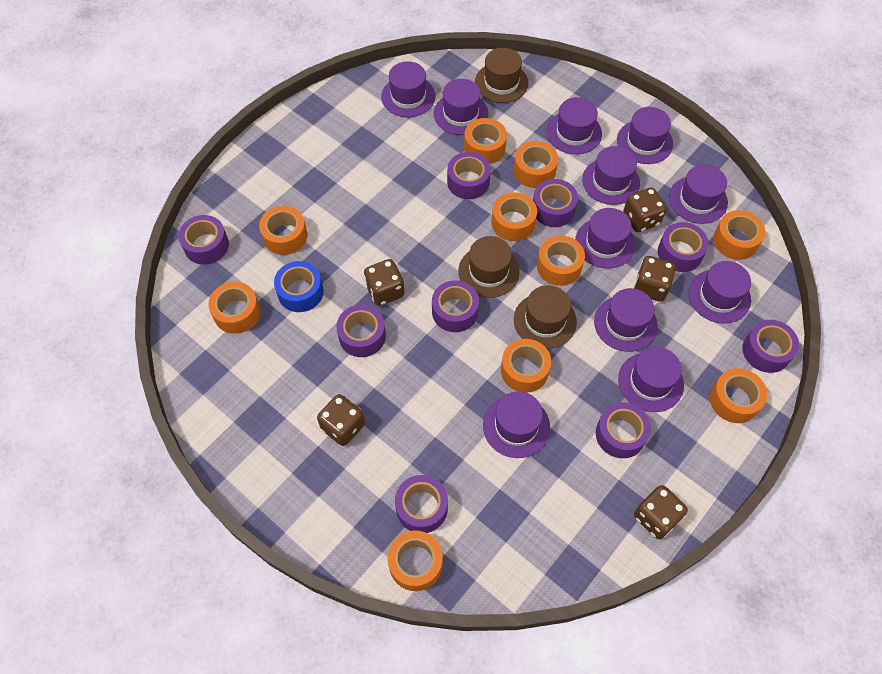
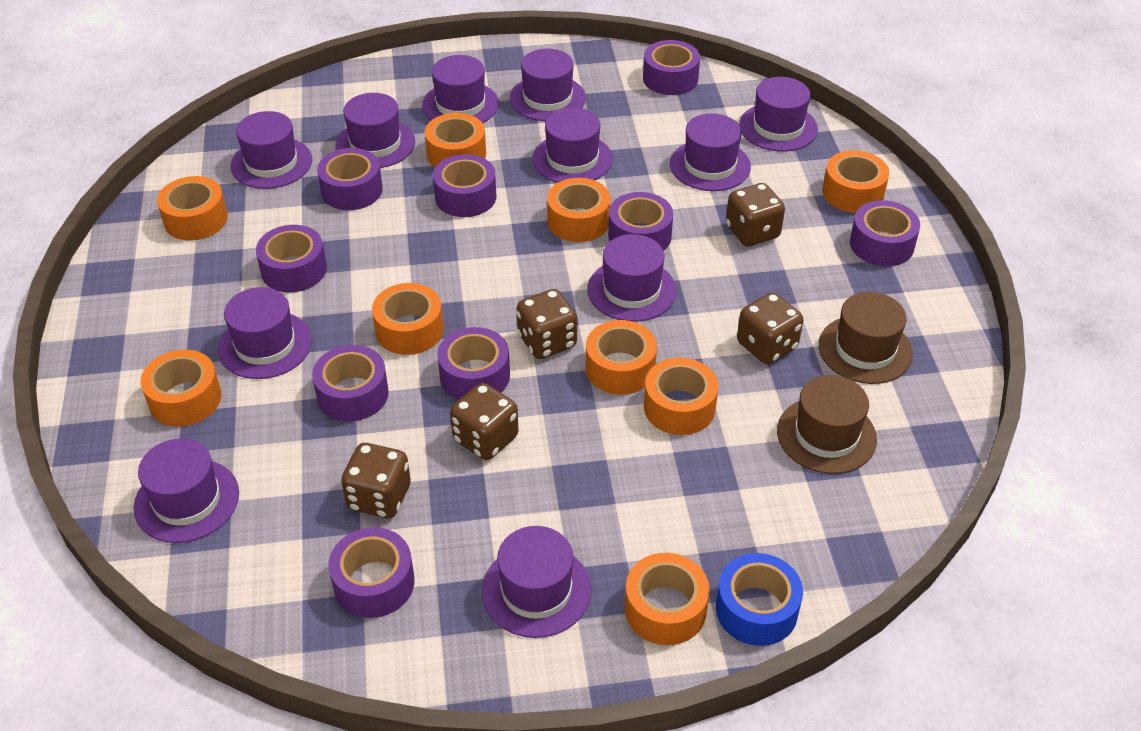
brown hat: [458,236,520,298] [475,48,529,103] [514,285,577,349] = 3 -> [777,375,877,474] [819,292,913,384] = 2
orange tape: [208,282,260,334] [259,206,307,255] [388,531,443,591] [464,118,507,164] [491,192,537,241] [501,339,551,393] [514,141,558,188] [537,235,585,286] [710,368,767,423] [713,210,765,260] = 10 -> [140,350,222,426] [157,176,228,240] [372,283,444,355] [425,113,486,167] [547,178,611,242] [586,320,657,395] [625,553,710,645] [644,357,718,435] [822,150,889,213] = 9

